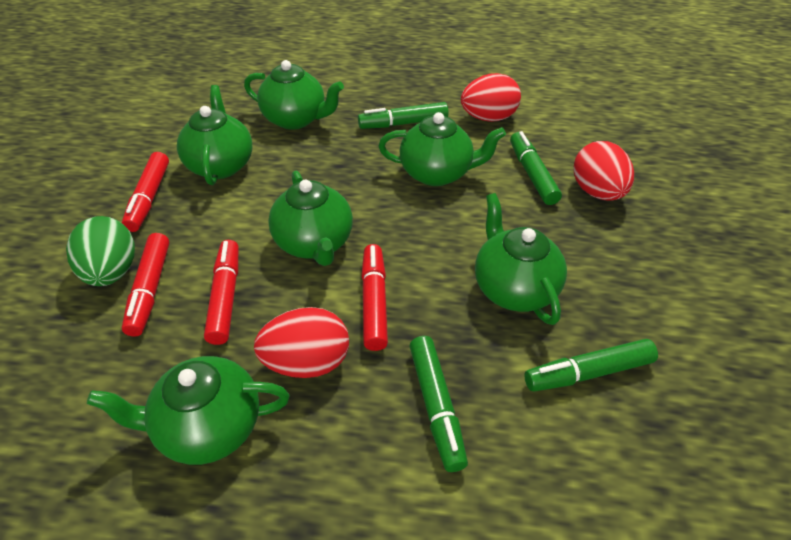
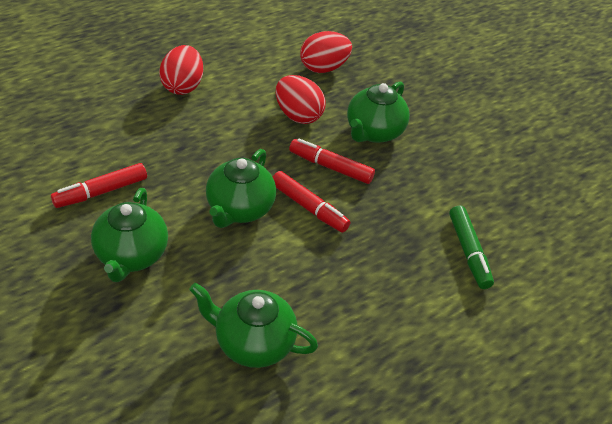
green egg: [66,216,135,286] = 1 -> none = 0
green marker: [358,102,449,129] [410,336,468,472] [510,131,562,205] [524,339,658,391] = 4 -> [449,205,494,289] = 1
green teapot: [87,356,289,465] [177,85,253,185] [244,60,344,130] [268,171,353,266] [378,112,506,186] [475,193,567,325] = 6 -> [91,188,168,282] [189,283,318,368] [206,149,276,228] [347,81,410,143] = 4
red marker: [122,152,169,232] [122,233,169,337] [204,240,238,345] [361,244,388,351] = 4 -> [51,163,147,208] [273,171,351,233] [289,138,375,184] = 3

